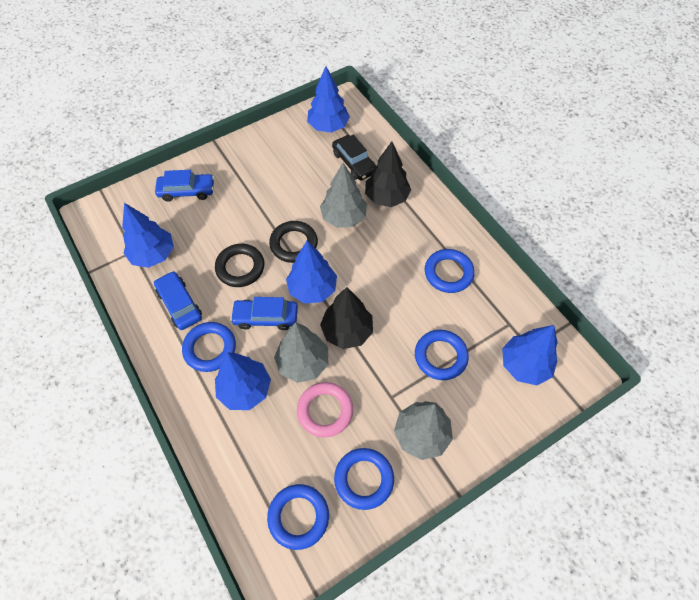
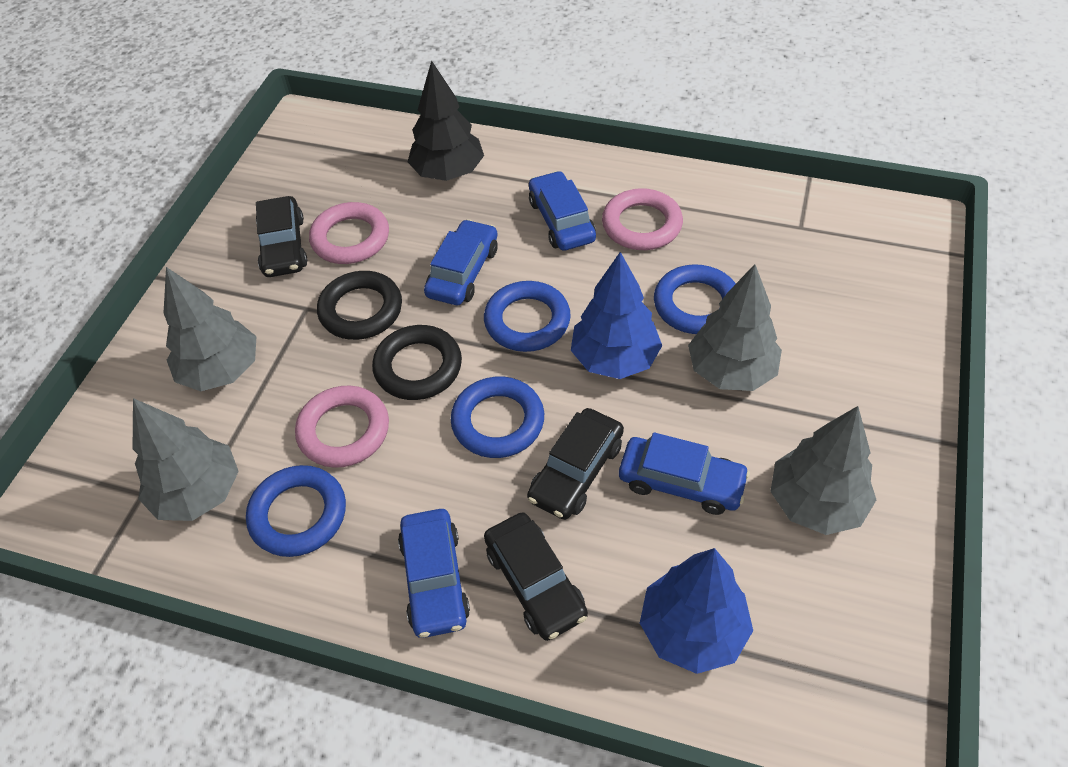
black car: [332,134,376,181] = 1 -> [256,196,307,277] [484,512,588,641] [527,408,624,520] = 3
black tree: [320,287,373,349] [365,141,411,207] = 2 -> [408,61,484,181] = 1
blue car: [154,271,202,330] [155,170,214,202] [230,297,298,330] = 3 -> [398,509,470,638] [424,219,498,305] [529,171,596,251] [619,432,750,515] = 4
blue ring: [182,322,236,372] [267,484,329,550] [334,448,394,510] [415,330,469,380] [425,249,475,293] = 5 -> [246,465,346,557] [451,377,544,458] [484,281,571,352] [654,264,736,334] = 4
blue tree: [122,203,174,268] [215,352,271,410] [286,241,337,304] [307,67,350,133] [502,325,558,385] = 5 -> [571,252,662,379] [640,548,753,674] = 2
grey tree: [274,322,328,383] [320,163,367,228] [394,401,453,460] = 3 -> [133,398,239,521] [163,267,256,391] [688,264,782,391] [770,406,876,535] = 4
pink ring: [297,382,353,437] = 1 -> [295,386,389,468] [309,202,389,264] [602,188,683,250] = 3

